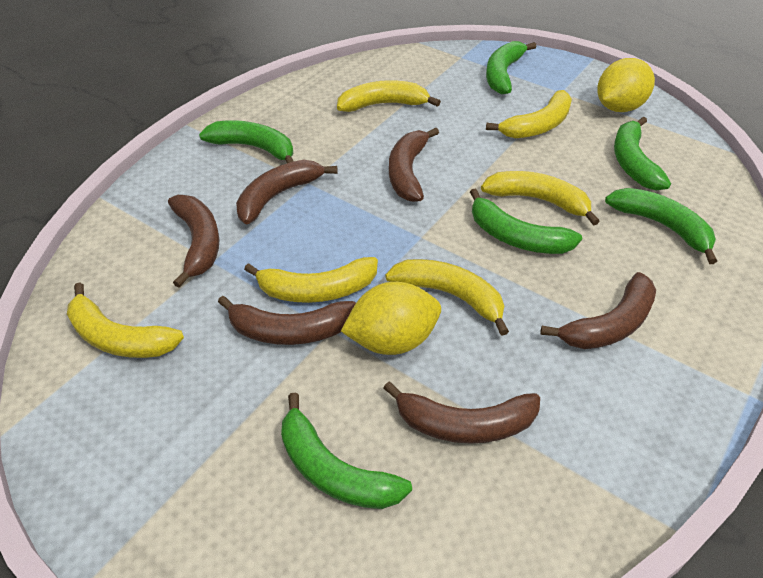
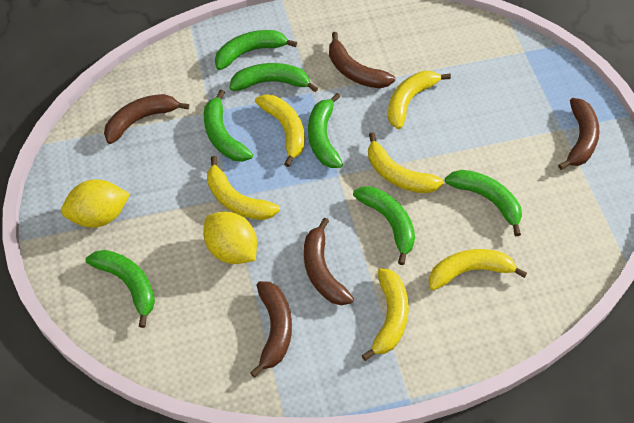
brown banana: [168,195,220,288] [218,296,356,345] [236,160,337,224] [383,382,540,444] [389,128,439,202] [541,272,656,349] = 6 -> [104,94,189,144] [250,281,292,377] [304,218,354,305] [329,32,395,88] [558,98,600,170] = 5
green banana: [199,120,294,163] [281,393,412,509] [470,188,582,254] [486,41,536,94] [605,188,717,264] [614,117,671,190] = 6 -> [85,250,155,328] [204,90,253,162] [215,30,297,70] [229,63,318,92] [308,93,343,168] [353,186,415,265] [445,170,522,236] = 7

